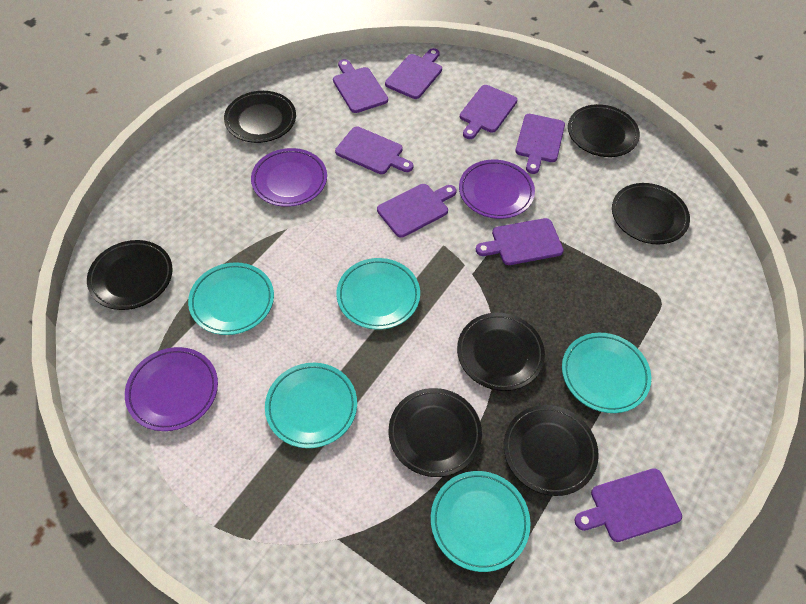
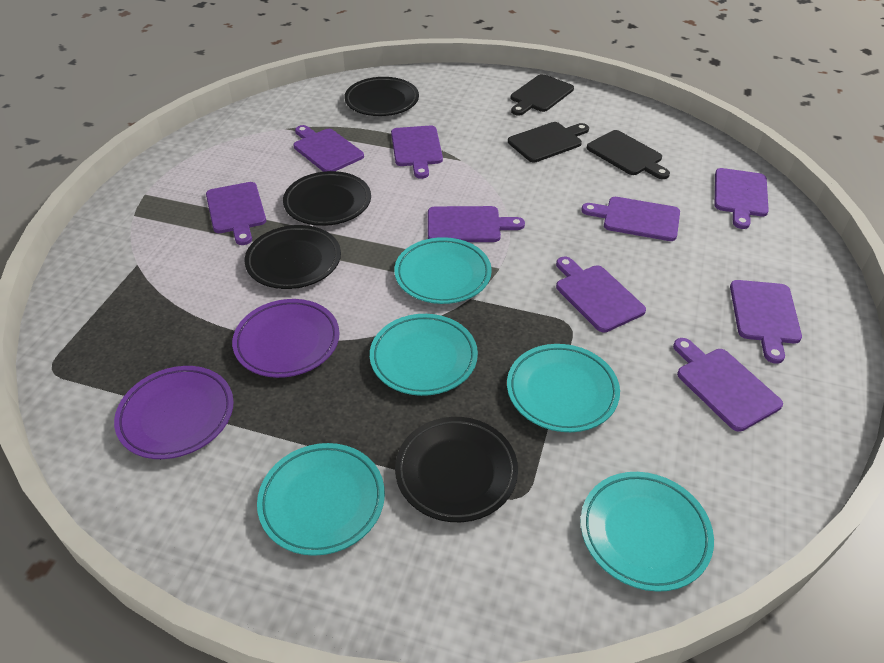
black cutting board: none = 0 -> [508,122,589,162] [511,74,574,115] [587,130,670,179] = 3
black plate: [87,240,173,310] [224,91,296,143] [389,388,482,477] [457,313,545,391] [504,405,599,496] [568,104,640,157] [612,183,690,244] = 7 -> [245,225,341,289] [283,171,371,226] [344,77,419,116] [395,417,518,522] = 4
purple cutting board: [333,59,388,113] [335,126,413,174] [377,184,456,238] [385,48,442,99] [460,85,517,139] [476,218,564,265] [515,114,565,174] [574,468,682,542] = 8 -> [206,182,266,245] [293,125,364,172] [391,126,443,179] [428,206,525,242] [556,257,646,332] [581,197,680,241] [673,338,783,432] [715,168,769,229] [730,280,802,364] = 9
purple plate: [125,347,218,431] [251,148,327,207] [459,160,535,219] = 3 -> [114,366,233,459] [232,299,340,378] = 2

